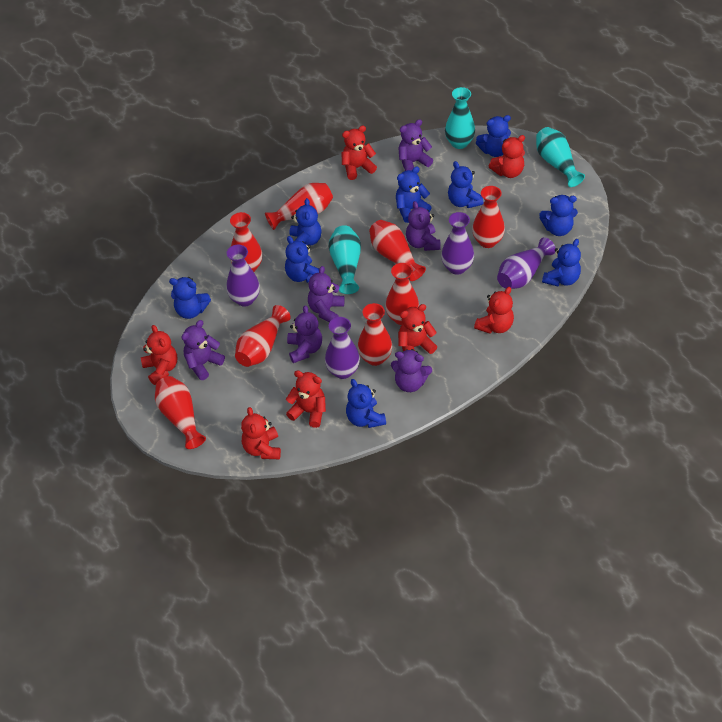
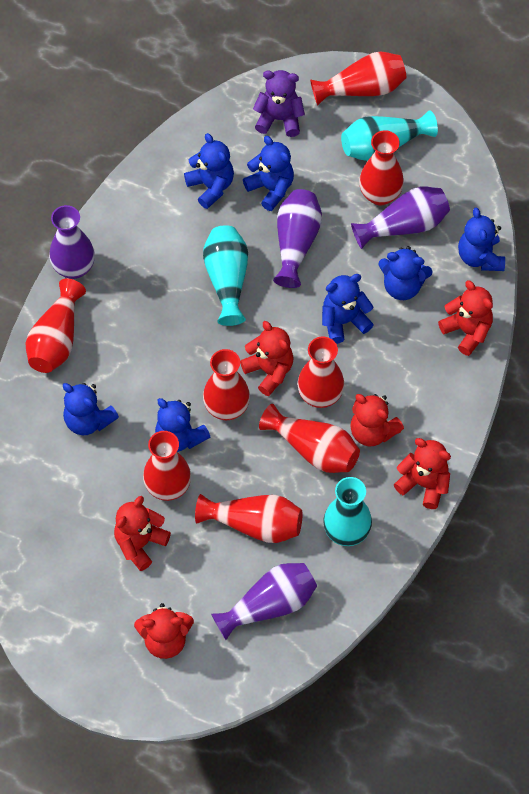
blue teddy bear: [169,277,211,319] [285,236,320,283] [289,198,321,246] [346,379,386,428] [396,166,432,223] [448,161,484,208] [476,115,511,157] [539,195,578,236] [542,239,581,286] = 9 -> [63,383,119,435] [155,398,210,452] [184,133,234,209] [243,136,294,211] [322,274,374,344] [378,246,433,300] [458,208,505,271] = 7
purple teddy bear: [182,320,225,380] [287,305,322,363] [308,266,345,322] [391,349,432,392] [398,119,433,171] [406,201,441,251] = 6 -> [253,70,305,137] = 1
red teddy bear: [141,325,177,385] [241,407,281,459] [286,370,326,428] [342,126,377,180] [398,304,437,354] [474,287,514,334] [489,135,525,178] = 7 -> [114,496,171,571] [134,603,194,659] [240,321,294,396] [350,394,404,446] [394,438,451,509] [438,280,493,356] = 6

